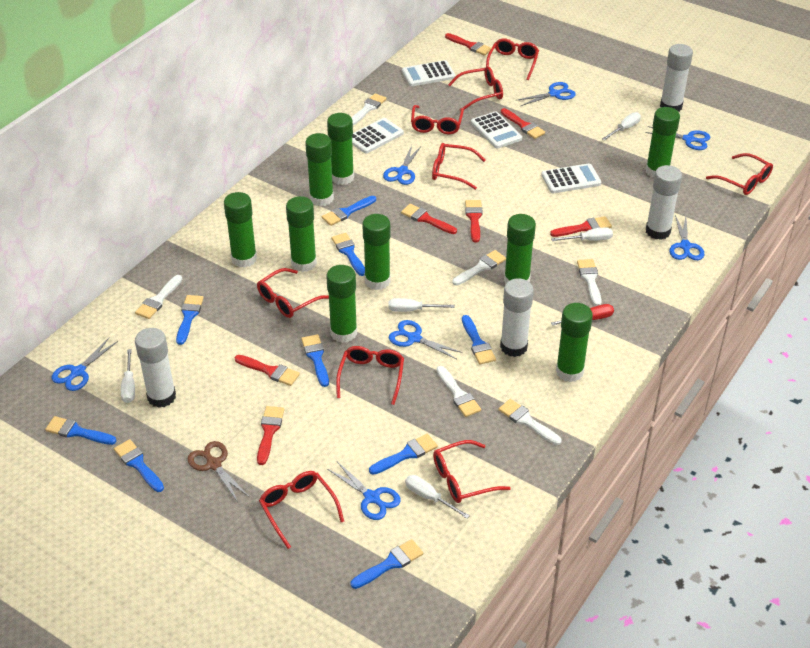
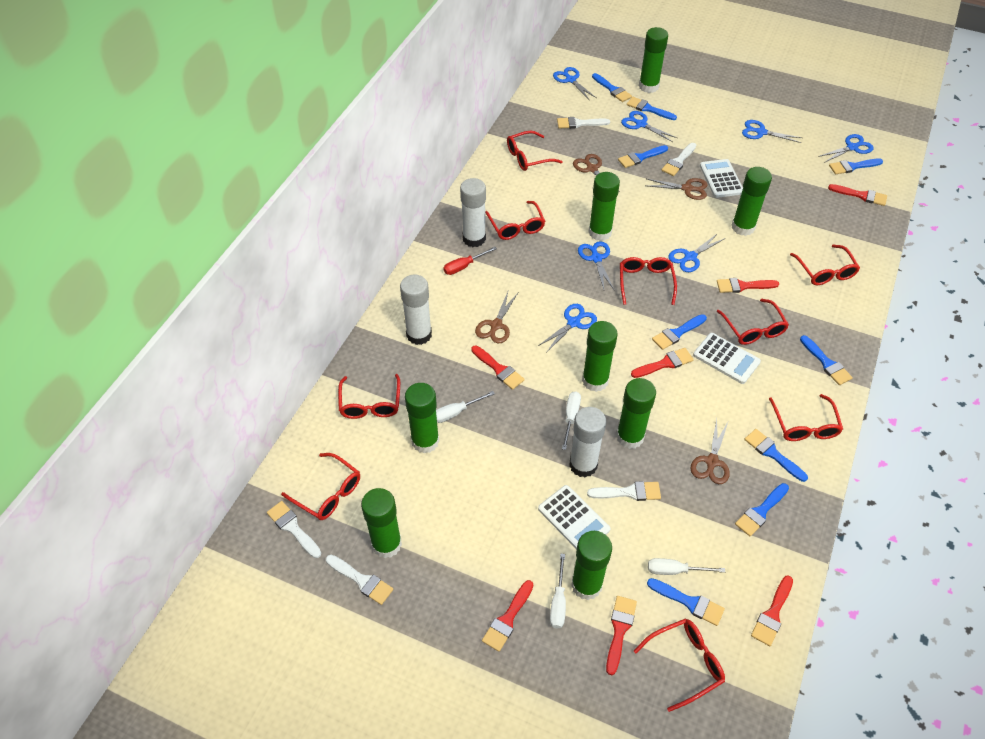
brown scissors: [188,441,249,502] = 1 -> [475,292,518,343] [573,154,620,192] [646,178,708,200] [690,419,730,484] = 4
green glue stick: [224,192,257,267] [286,196,317,272] [305,133,334,206] [326,265,357,343] [327,113,354,185] [363,214,391,290] [504,214,536,285] [556,303,593,382] [646,107,680,177] = 9 -> [361,488,402,558] [405,383,439,454] [571,531,612,600] [582,321,618,392] [589,172,620,241] [616,378,656,449] [639,27,668,93] [732,167,772,236] = 8
white brush: [135,275,182,319] [351,93,387,125] [436,366,481,417] [452,250,506,285] [499,399,562,445] [577,259,602,306] = 6 -> [267,501,321,558] [326,555,393,605] [557,117,610,129] [587,481,661,501] [662,143,696,176] = 5
white calculator: [352,118,404,153] [402,60,456,86] [471,111,522,149] [541,163,601,193] = 4 -> [538,485,611,549] [693,333,761,384] [700,159,743,198] = 3
white glue stick: [135,328,176,408] [500,278,534,357] [646,165,682,240] [660,44,693,112] = 4 -> [400,274,432,345] [460,178,486,247] [569,407,606,478] = 3
white screwdriver: [121,349,135,403] [388,298,455,312] [405,475,470,519] [551,227,613,241] [602,112,641,140] = 5 -> [436,391,495,423] [550,554,566,629] [562,391,581,450] [648,558,725,575] = 4

